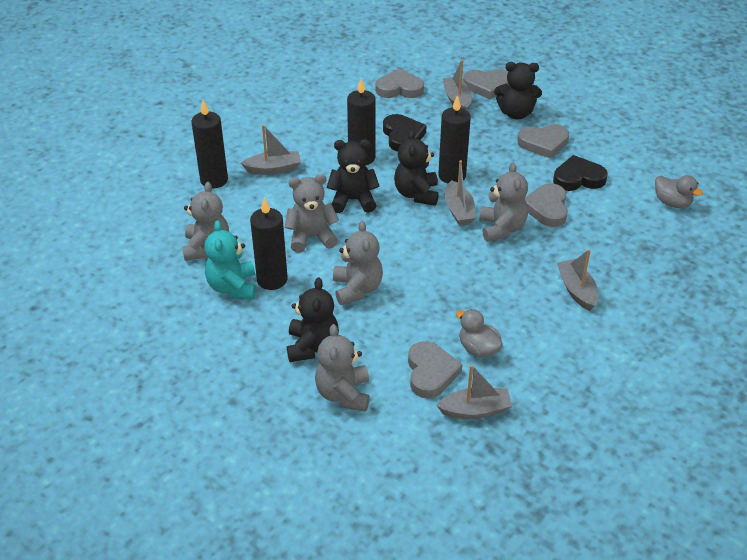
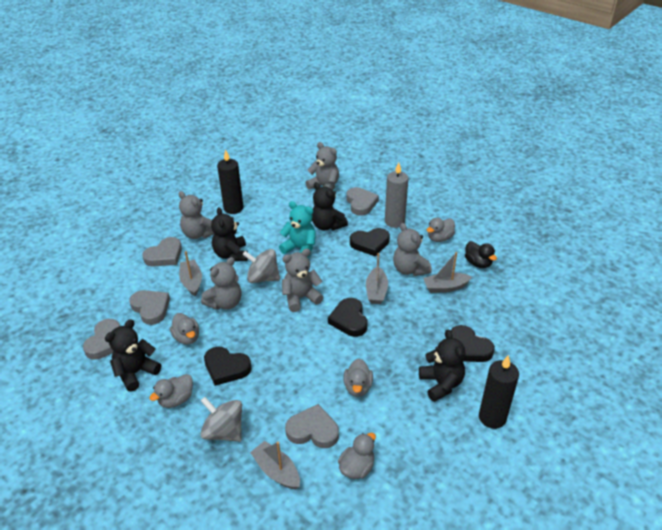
black candle: [191,100,228,189] [250,197,288,290] [347,78,376,165] [438,95,471,183] = 4 -> [217,149,243,214] [479,355,519,429] = 2
black duck: none = 0 -> [465,241,497,268] = 1
black heart: [383,114,427,151] [553,155,608,191] = 2 -> [204,347,252,386] [328,298,368,337] [350,228,390,256] [451,325,495,362] = 4
grey boat: [241,125,301,175] [436,365,512,419] [443,59,472,110] [445,160,476,226] [557,249,598,311] = 5 -> [179,251,202,296] [250,441,300,489] [366,253,388,304] [423,252,472,293] = 4
grey candle: none = 0 -> [385,162,409,228] = 1
grey duck: [456,309,503,358] [655,175,703,208] = 2 -> [150,374,193,408] [170,313,199,345] [338,433,376,479] [343,358,373,397] [427,218,455,242] = 5
grey spinning top: none = 0 -> [200,397,242,442] [242,249,280,283] = 2

